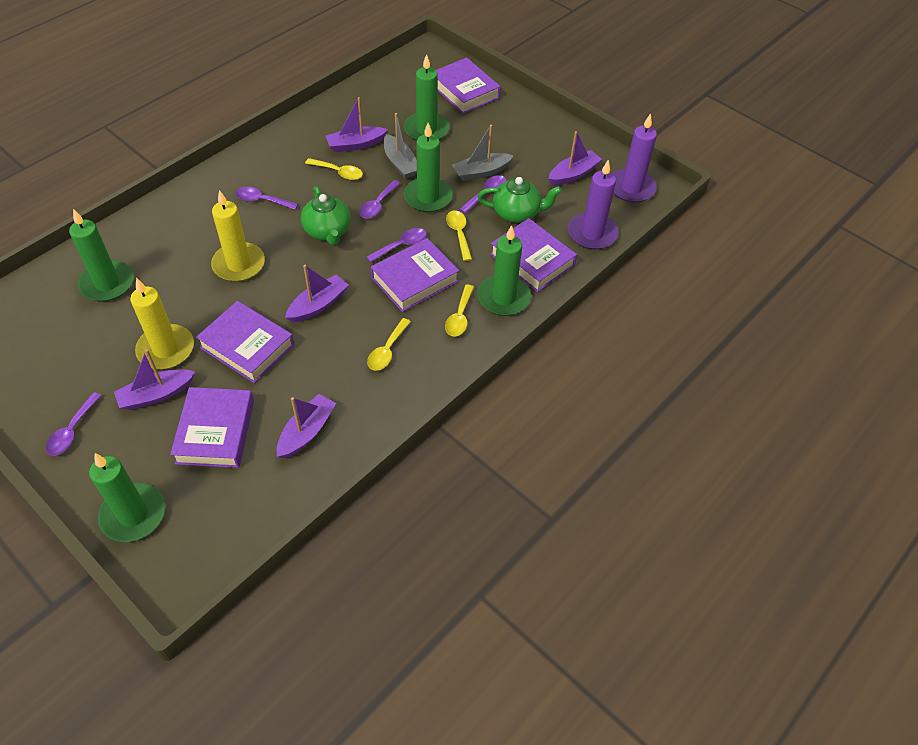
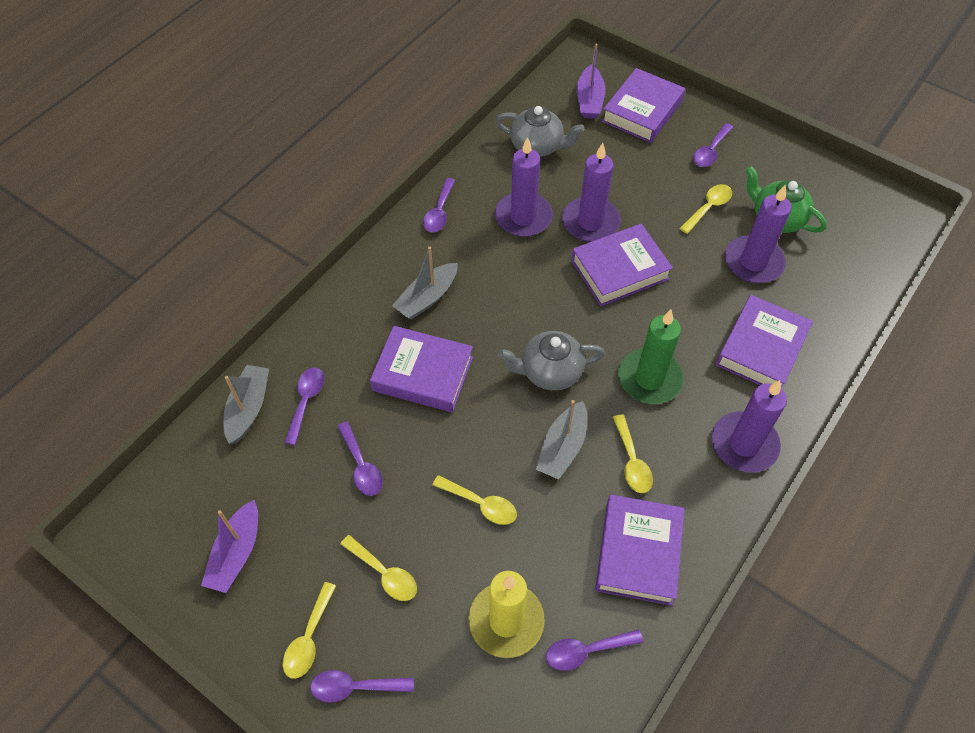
green candle: [69,209,134,302] [89,453,165,542] [403,123,453,212] [404,54,450,141] [477,225,531,316] = 5 -> [618,309,684,404] = 1
green teapot: [301,186,351,245] [477,177,562,223] = 2 -> [745,166,827,233] = 1
grey boat: [383,113,417,179] [452,125,514,181] = 2 -> [224,365,269,444] [392,246,458,319] [536,400,587,480] = 3
grey teapot: none = 0 -> [495,106,584,157] [498,331,605,390] = 2
purple boat: [114,349,195,410] [277,394,336,458] [285,265,349,322] [326,97,388,152] [548,131,602,185] = 5 -> [201,500,258,593] [577,44,605,118] = 2
purple candle: [568,160,619,250] [613,113,657,203] = 2 -> [495,137,553,237] [562,143,621,242] [712,380,787,473] [725,185,792,283] = 4
purple spoon: [46,392,102,456] [235,187,298,210] [359,180,401,219] [366,228,427,263] [459,175,507,214] = 5 -> [284,367,324,445] [310,670,414,703] [337,422,383,496] [423,178,455,232] [546,629,643,671] [693,123,733,167] = 6
yellow candle: [130,278,194,370] [211,190,265,282] = 2 -> [468,571,545,658] = 1
yellow spoon: [305,158,363,180] [367,318,411,371] [445,285,474,336] [446,210,472,261] = 4 -> [283,582,336,679] [341,535,417,601] [433,475,517,525] [613,415,653,493] [679,184,732,234] = 5

